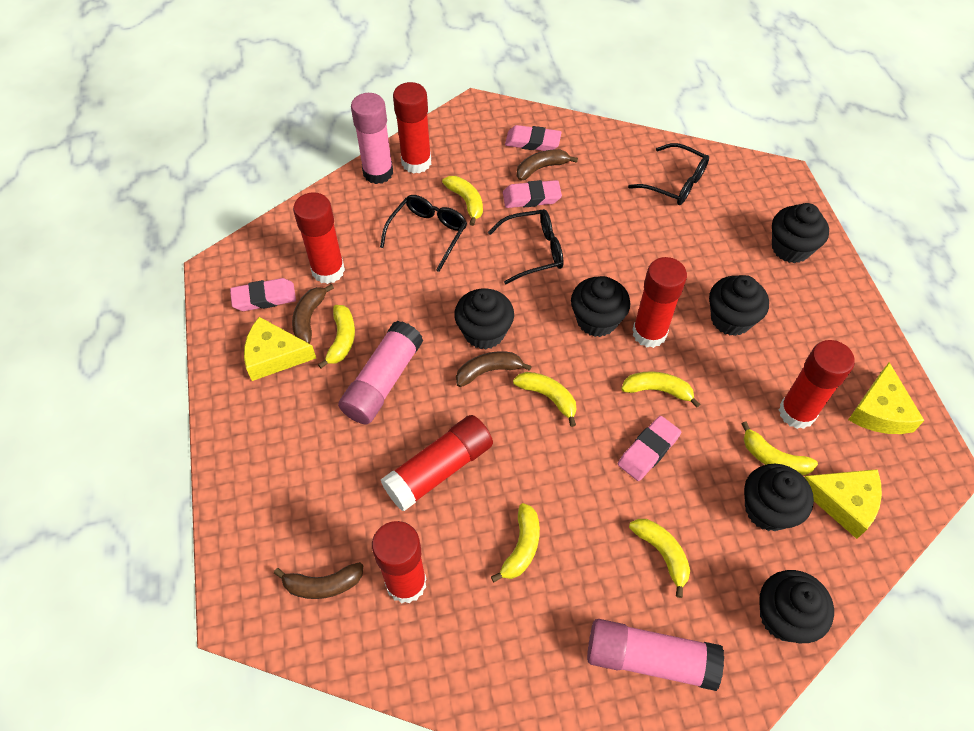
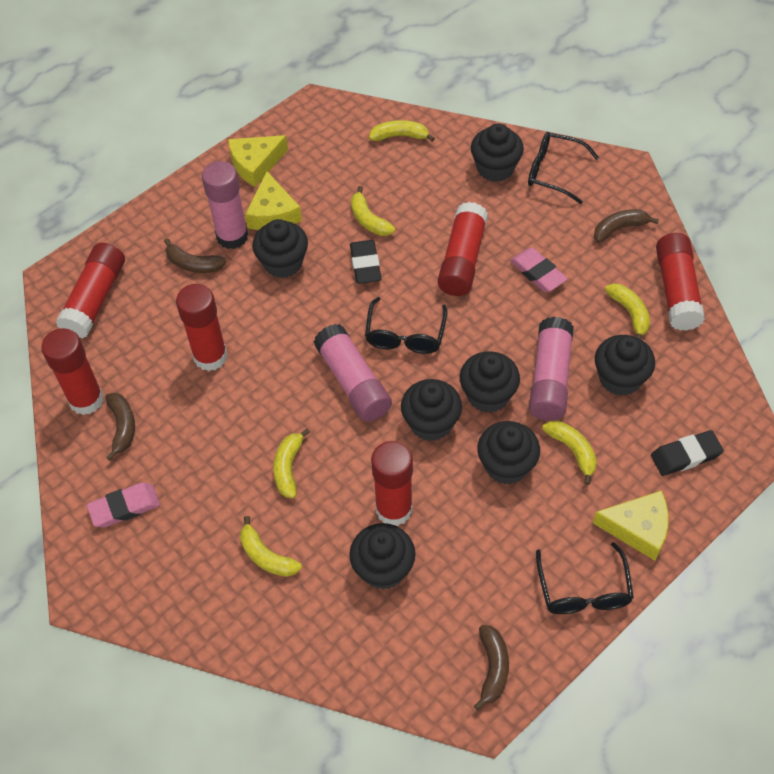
black cupcake: [454,289,514,349] [571,276,630,337] [709,275,769,336] [744,464,814,531] [759,570,834,643] [772,203,829,263] = 6 -> [252,219,308,278] [349,523,416,589] [401,379,462,441] [460,351,520,413] [471,124,524,182] [477,421,540,485] [595,335,655,396] = 7
black eraser: none = 0 -> [350,240,382,284] [651,430,724,476] = 2
pink eraser: [230,278,296,311] [503,180,562,208] [505,125,562,151] [618,416,681,481] = 4 -> [87,483,160,528] [510,248,568,292] = 2
yellow banana: [318,305,355,368] [442,176,483,226] [491,503,540,582] [513,372,576,427] [621,371,700,408] [629,519,690,598] [741,421,818,475] = 7 -> [240,516,302,577] [273,428,310,498] [351,186,395,236] [369,120,435,142] [542,421,597,485] [605,283,650,339] = 6

